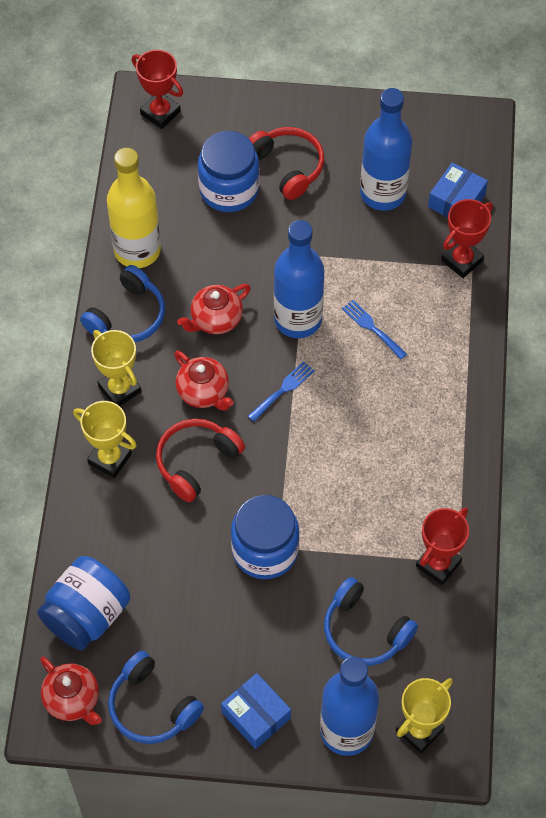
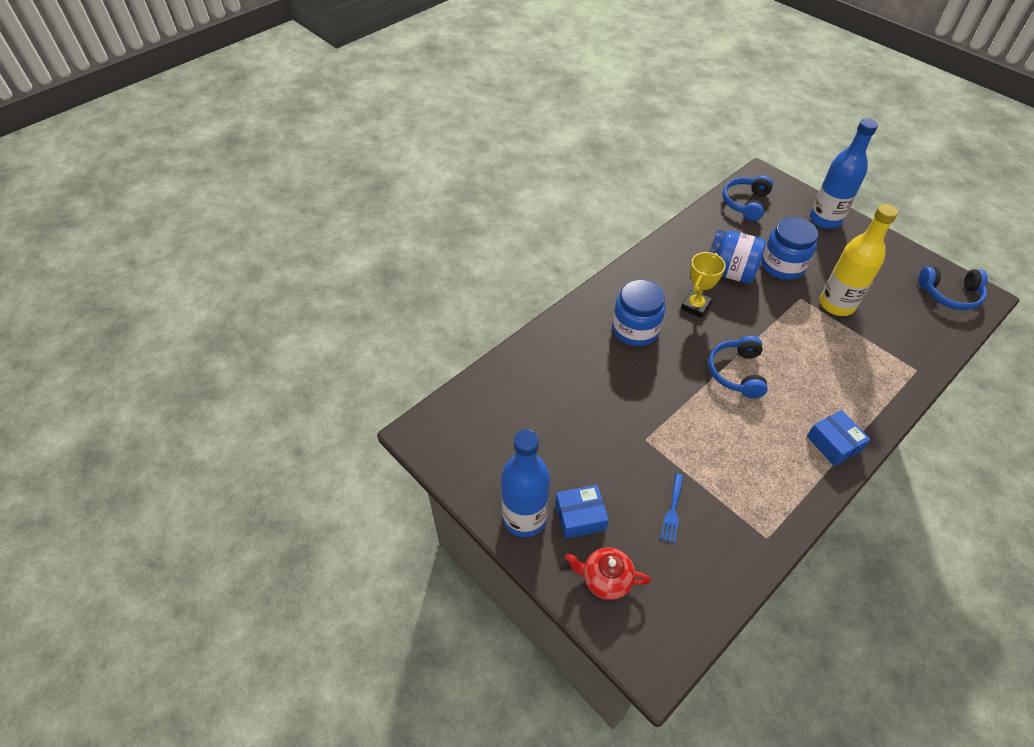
blue bottle: [274,220,324,338] [320,657,379,756] [360,88,412,211] = 3 -> [501,429,550,537] [810,118,878,229] = 2
blue fork: [248,361,315,422] [342,300,407,360] = 2 -> [660,473,683,543] = 1
red headphones: [156,419,245,502] [249,127,324,200] = 2 -> none = 0
red teapot: [40,656,102,725] [174,351,234,410] [177,284,251,334] = 3 -> [565,547,651,600] = 1
red trophy: [132,50,183,129] [416,507,469,585] [441,199,493,278] = 3 -> none = 0
yellow trophy: [73,401,137,478] [91,330,141,406] [396,678,453,753] = 3 -> [681,252,726,318] = 1

